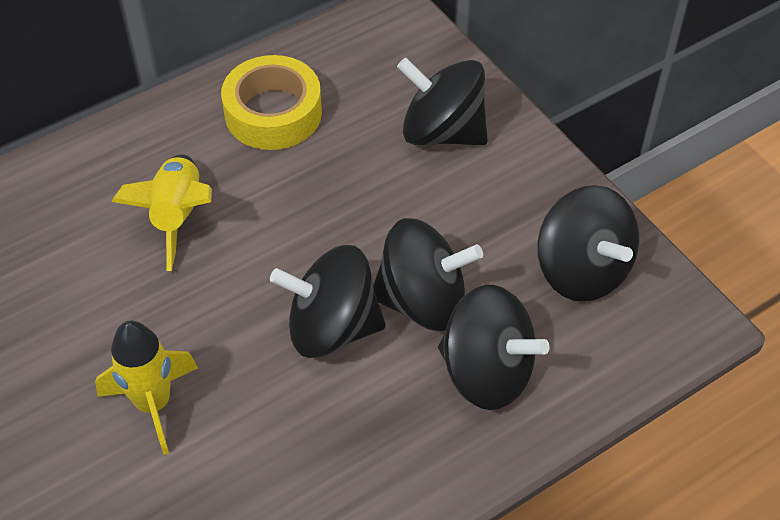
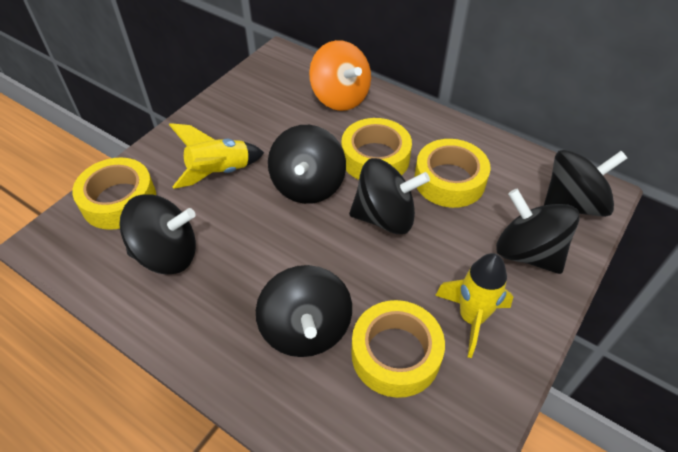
black spinning top: [270,245,386,358] [373,218,483,331] [397,58,488,145] [438,285,549,410] [537,185,639,302] = 5 -> [119,194,196,275] [256,265,352,357] [268,125,346,204] [349,158,430,234] [496,189,580,274] [544,150,627,217] = 6
orange spinning top: none = 0 -> [309,40,371,111] = 1
yellow tape: [221,55,322,150] = 1 -> [72,158,156,230] [341,118,412,180] [351,300,445,398] [415,139,490,208] = 4

